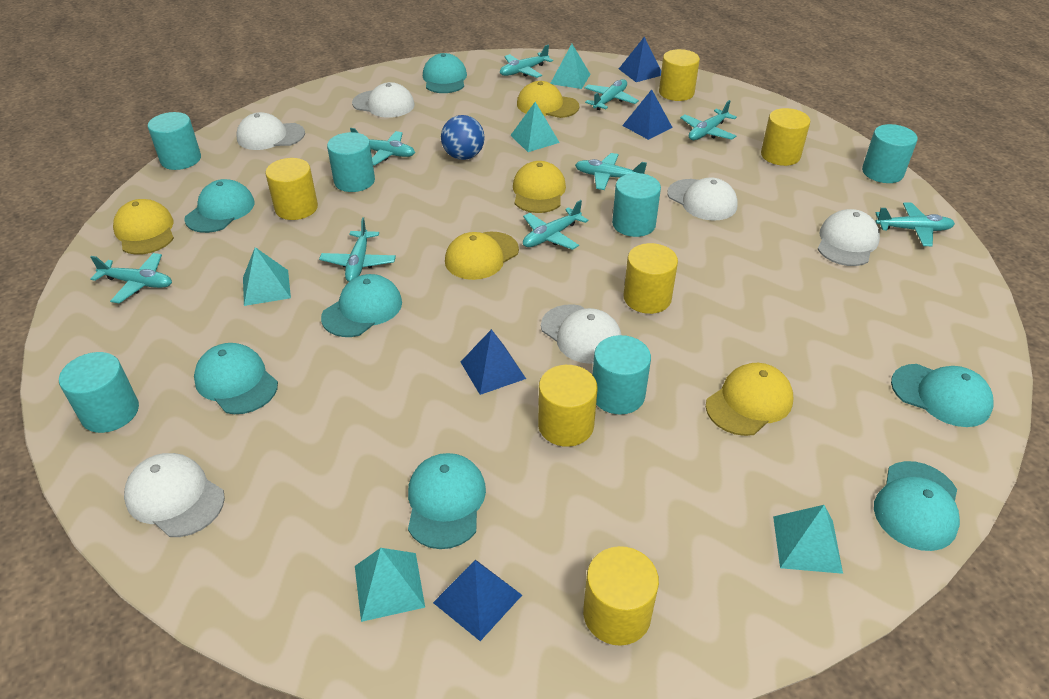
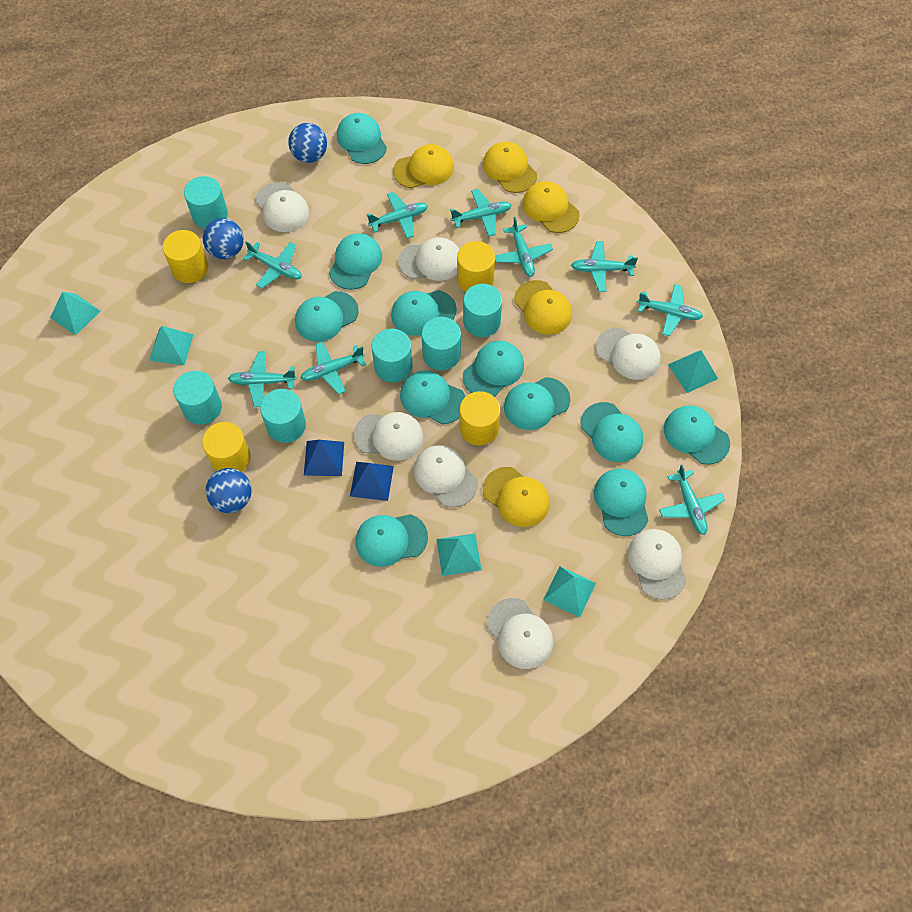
blue ball: [441,115,485,160] = 1 -> [203,218,244,259] [206,468,252,513] [288,123,327,163] = 3
blue pyramid: [433,560,522,641] [461,329,526,395] [619,37,661,82] [622,89,673,140] = 4 -> [304,440,344,476] [350,462,394,501] = 2
turquoise cap: [184,179,254,233] [194,343,278,414] [321,274,402,337] [408,453,486,549] [423,53,467,93] [874,461,960,551] [891,364,994,427] = 7 -> [295,291,359,342] [329,233,382,290] [337,113,387,164] [355,514,428,567] [391,290,457,336] [400,370,465,424] [463,341,524,397] [504,377,571,430] [580,402,643,462] [594,469,649,536] [664,405,730,465] = 11
white cap: [124,453,225,537] [236,112,305,150] [352,82,414,118] [541,304,622,364] [667,177,738,221] [818,209,880,266] = 6 -> [255,182,309,232] [354,412,423,460] [398,237,460,281] [414,445,478,507] [487,598,553,669] [596,328,661,380] [628,529,686,600] = 7
yellow cylinder: [265,158,318,220] [538,365,598,447] [583,546,659,646] [623,243,678,314] [659,49,700,101] [761,108,810,166] = 6 -> [163,230,208,283] [202,422,251,472] [457,241,495,292] [459,391,500,445] = 4

